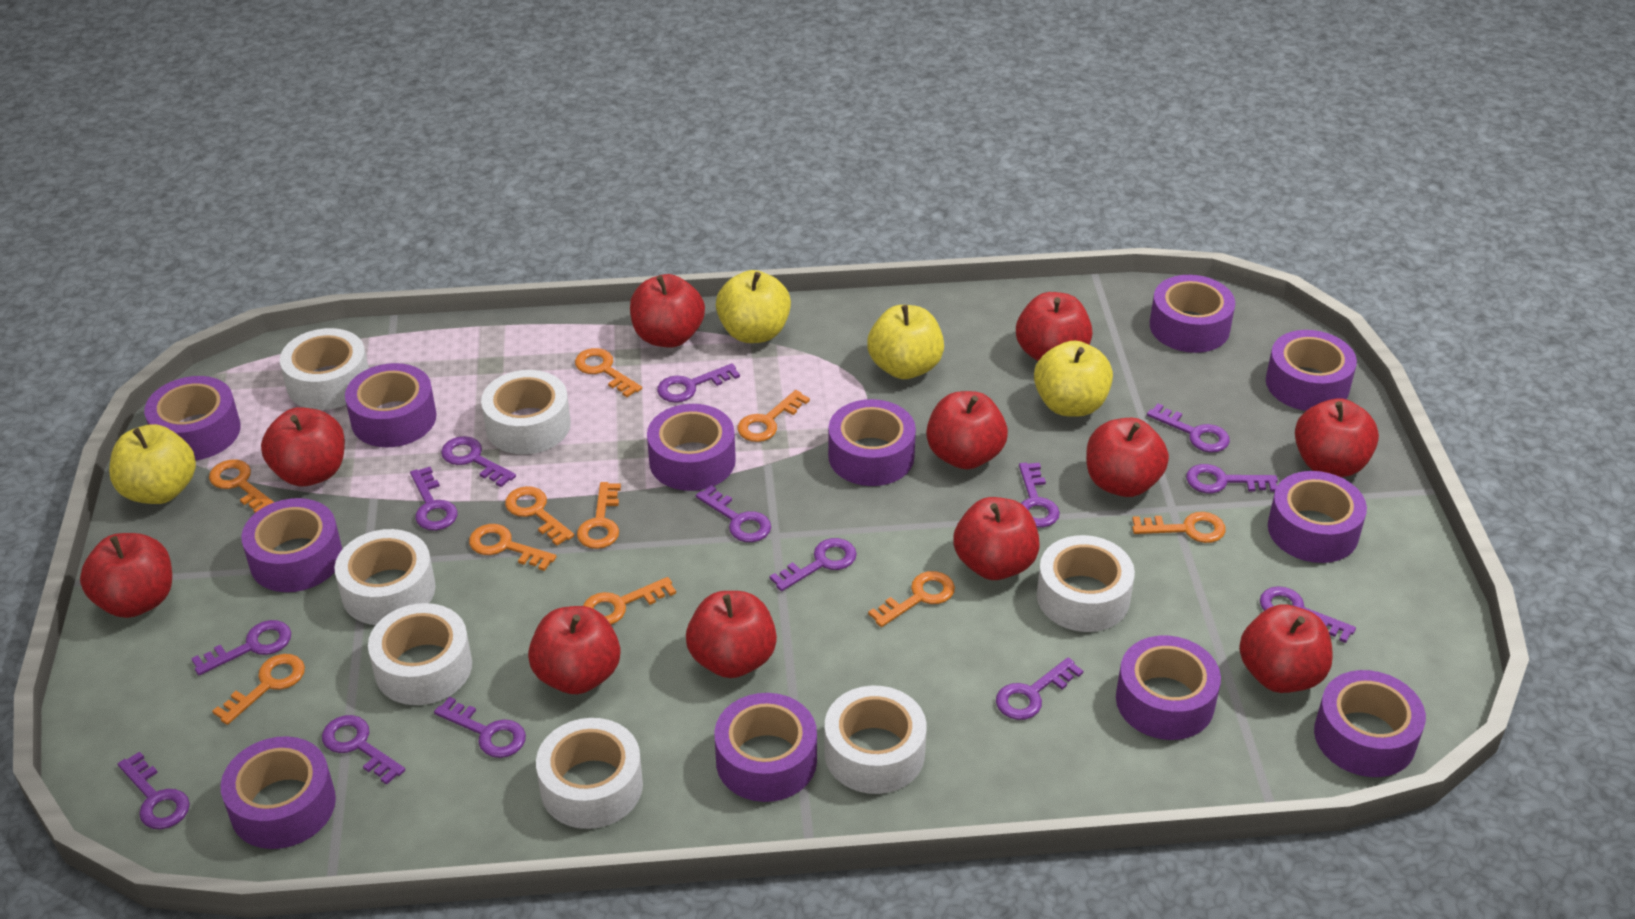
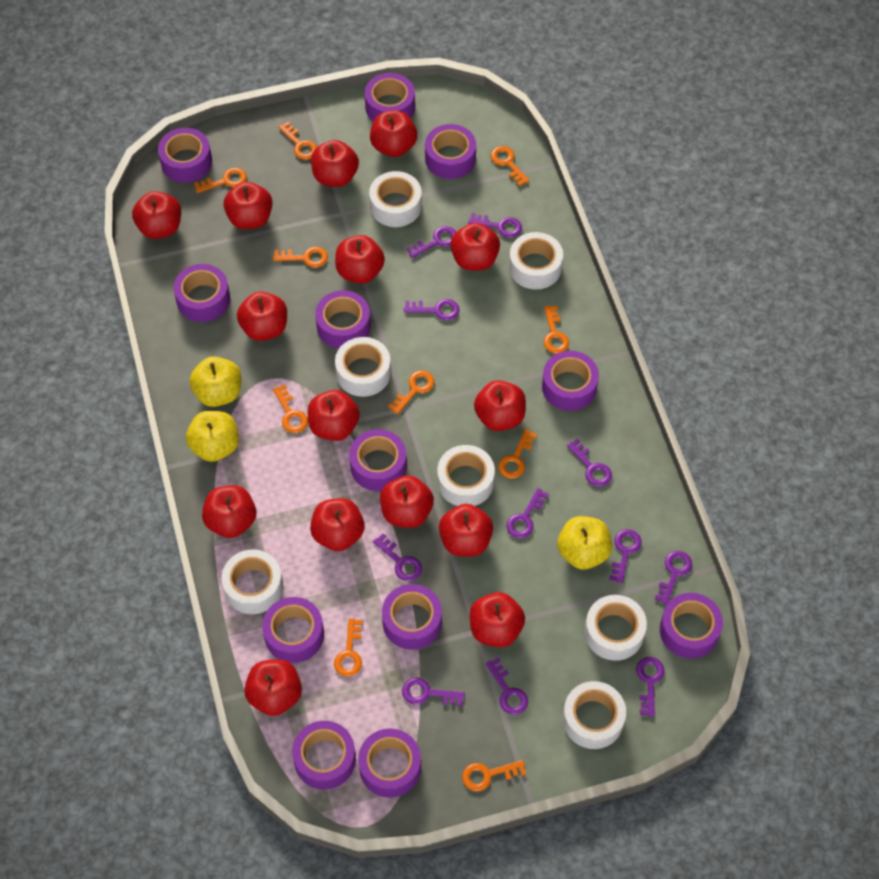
purple key: [118,752,190,829] [191,620,291,675] [322,715,405,785] [410,467,458,530] [434,697,526,758] [441,436,516,487] [657,363,740,403] [696,485,771,542] [770,538,857,591] [996,657,1083,720] [1019,463,1060,528] [1147,403,1230,453] [1186,464,1278,493] [1260,586,1356,643] = 14 -> [373,533,422,581] [402,678,465,706] [404,299,460,320] [406,226,456,258] [468,213,522,238] [486,658,528,715] [506,488,549,538] [567,438,612,487] [609,529,642,584] [636,657,664,717] [655,551,692,605] = 11
red apple: [80,533,172,618] [261,407,345,486] [528,606,620,694] [630,274,705,347] [686,591,777,678] [926,391,1008,469] [953,497,1040,580] [1016,292,1093,361] [1086,418,1169,497] [1239,604,1333,693] [1295,398,1379,477] = 11 -> [132,191,181,239] [202,485,256,538] [223,182,273,229] [237,292,287,341] [244,659,302,716] [308,390,360,441] [310,498,365,551] [311,140,359,187] [335,235,385,284] [370,110,417,157] [380,475,434,528] [439,504,493,557] [450,223,500,271] [470,592,525,647] [474,380,526,431] = 15
yellow apple: [109,424,196,504] [716,270,791,343] [867,305,944,379] [1034,340,1113,417] = 4 -> [186,411,239,462] [189,356,241,407] [557,516,612,570] = 3

